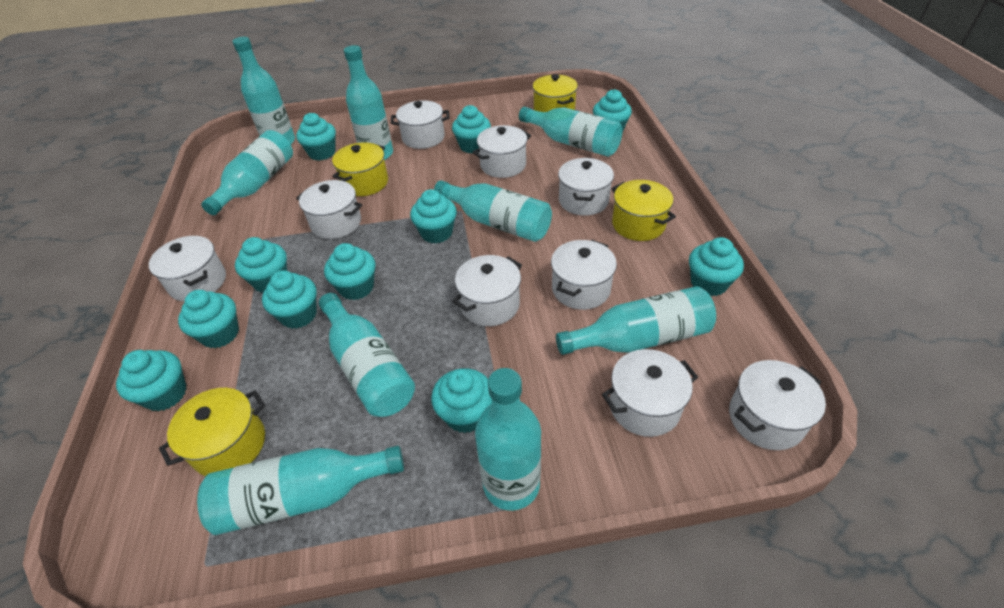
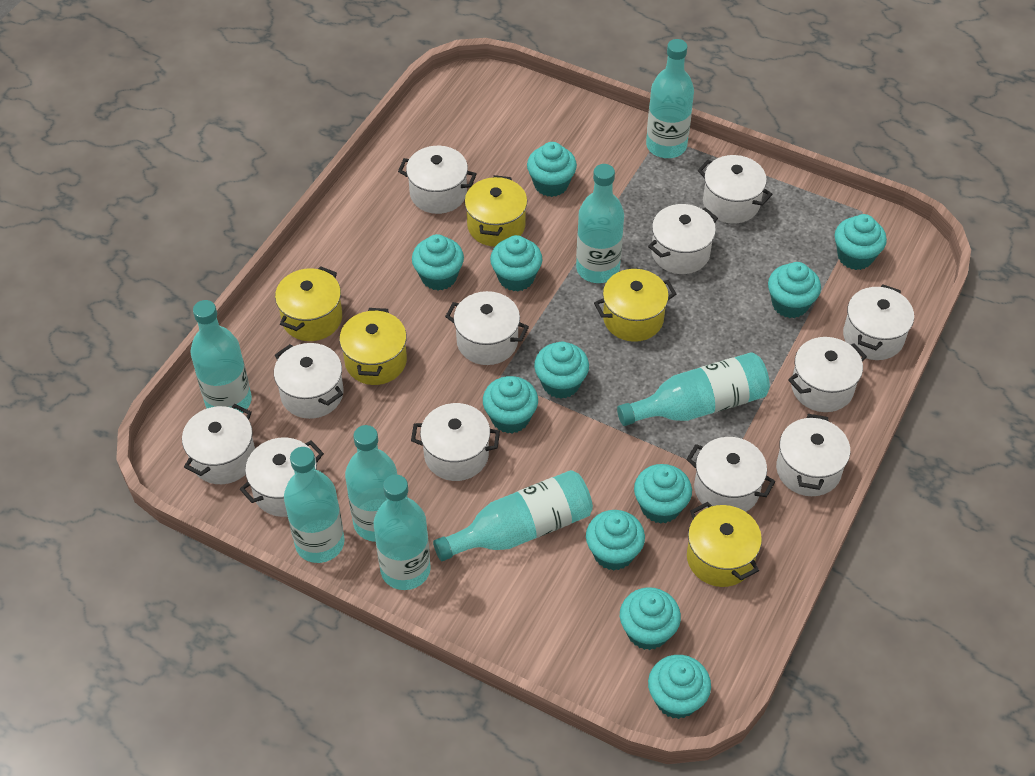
turquoise bottle: [197,446,404,535] [201,130,293,215] [233,37,295,144] [319,293,415,417] [344,45,393,160] [434,180,552,242] [475,368,541,511] [519,107,623,157] [556,286,716,355] = 9 -> [190,300,252,413] [284,447,345,563] [345,425,397,542] [373,474,431,590] [433,470,593,561] [576,164,624,283] [617,352,770,426] [646,39,694,158] = 8
white pot: [149,236,226,302] [296,180,362,239] [391,100,449,149] [452,255,522,326] [473,125,531,178] [551,240,617,310] [558,158,614,216] [602,349,698,437] [729,360,826,450] = 9 -> [182,404,255,484] [240,438,324,517] [274,343,343,419] [398,146,476,214] [411,403,500,481] [445,291,529,365] [648,204,718,274] [686,437,776,512] [698,155,772,224] [776,414,850,496] [788,337,867,412] [843,285,914,360] = 12
yellow pot: [159,388,265,476] [332,142,388,196] [533,74,578,112] [611,180,676,241] = 4 -> [275,266,342,341] [339,308,407,385] [465,175,527,247] [594,269,676,342] [687,502,762,587] = 5

